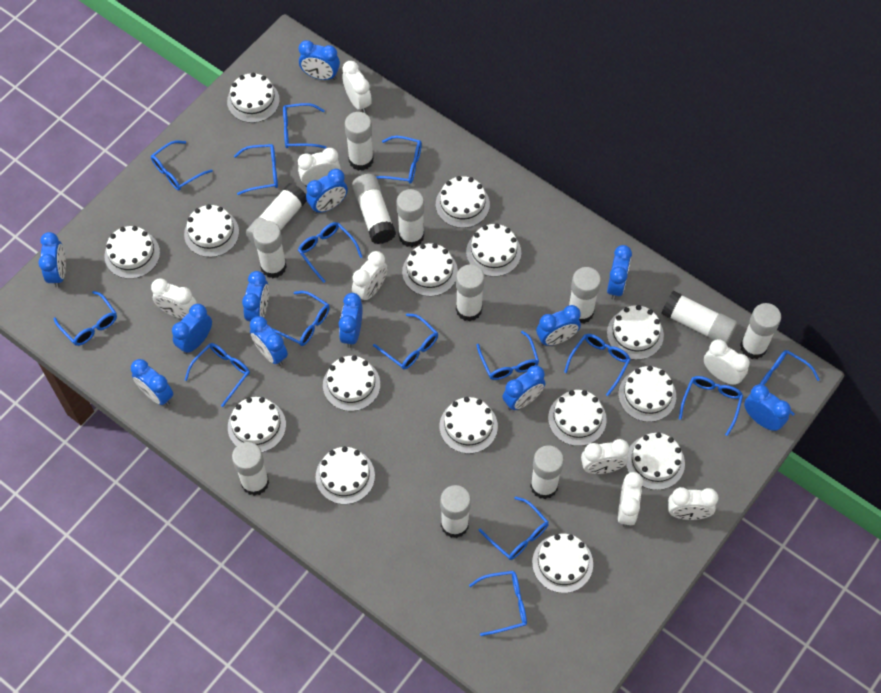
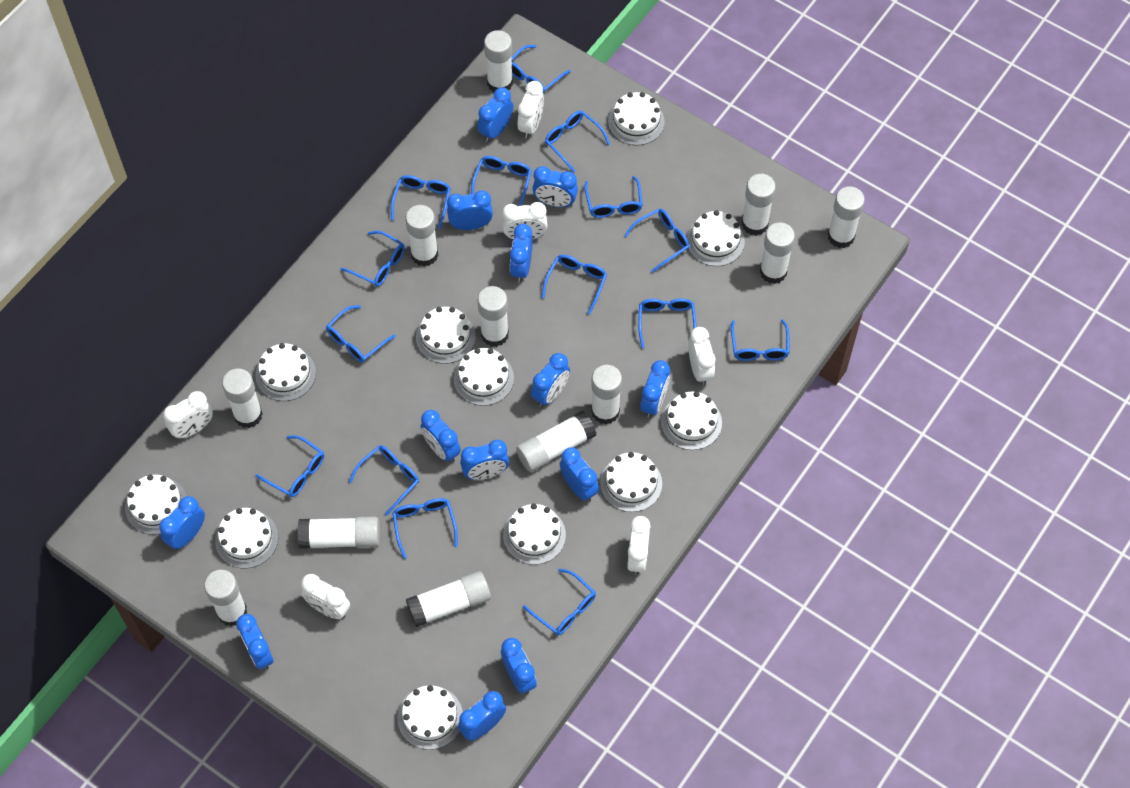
blue clock: [38,232,66,288] [131,359,173,406] [172,304,212,354] [242,271,269,321] [250,316,288,366] [299,40,340,80] [306,169,348,214] [339,293,363,348] [502,365,546,410] [536,305,581,346] [607,245,632,300] [744,384,791,431] = 12 -> [159,496,205,550] [236,614,273,670] [420,410,461,463] [447,191,493,230] [458,691,506,741] [460,440,509,480] [477,87,513,142] [501,638,537,694] [510,224,533,282] [531,353,570,407] [532,166,578,207] [560,447,599,502] [640,360,670,418] = 13
white cake: [104,226,160,279] [184,204,239,257] [227,73,280,123] [228,397,286,452] [316,446,375,504] [323,355,380,411] [402,243,458,296] [436,176,490,228] [439,397,498,454] [466,223,521,277] [532,534,593,593] [548,390,607,446] [607,305,664,360] [618,366,676,422] [626,432,685,490] = 15 -> [125,474,187,535] [215,508,278,568] [256,343,316,401] [397,685,463,750] [416,307,476,364] [454,348,514,406] [503,503,566,565] [600,452,662,512] [608,92,665,146] [661,391,722,450] [687,210,745,266] = 11
white clock: [151,279,197,319] [298,148,341,187] [342,61,372,113] [352,251,388,302] [581,439,629,474] [618,472,643,527] [668,487,718,520] [704,339,750,385] = 8 -> [163,391,213,439] [301,574,350,619] [502,202,547,239] [517,81,544,138] [627,516,650,575] [688,327,715,385] = 6

